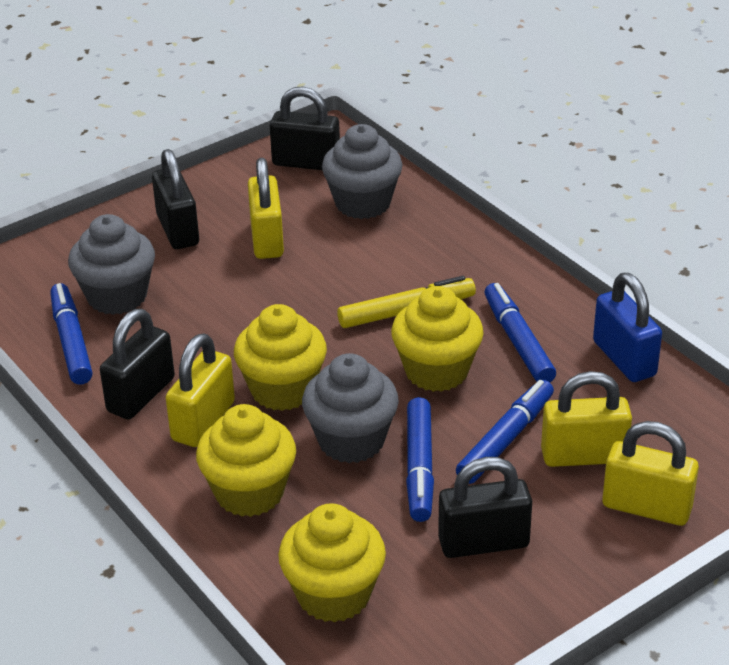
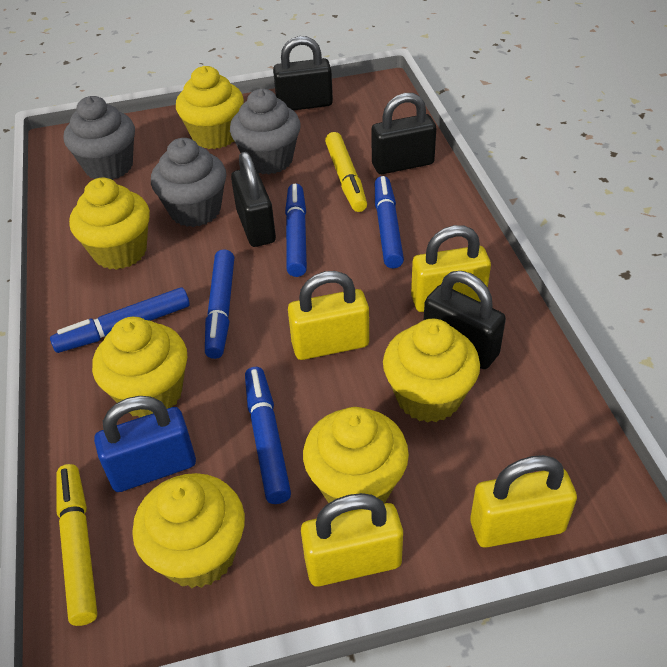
blue marker: [50,283,93,385] [406,397,434,522] [456,380,554,484] [484,283,556,382] = 4 -> [50,287,190,353] [205,249,234,359] [245,367,291,504] [285,184,307,277] [375,176,404,268] = 5
yellow cupcake: [196,404,296,517] [234,304,327,411] [278,503,386,623] [391,286,484,392] = 4 -> [69,178,150,270] [92,317,187,418] [132,473,245,588] [176,66,244,149] [303,407,409,511] [383,319,480,423] = 6
yellow marker: [337,276,476,328] = 1 -> [56,464,98,626] [325,132,367,212] = 2

